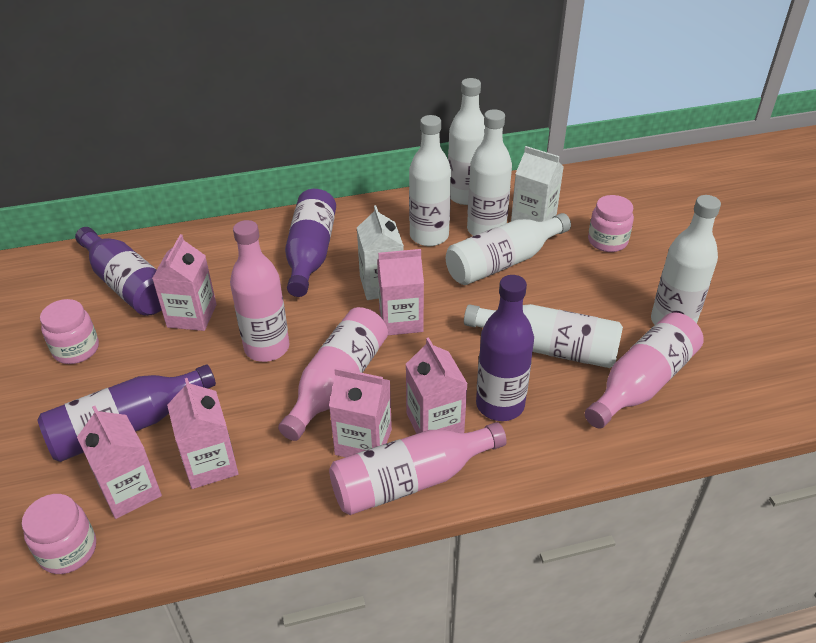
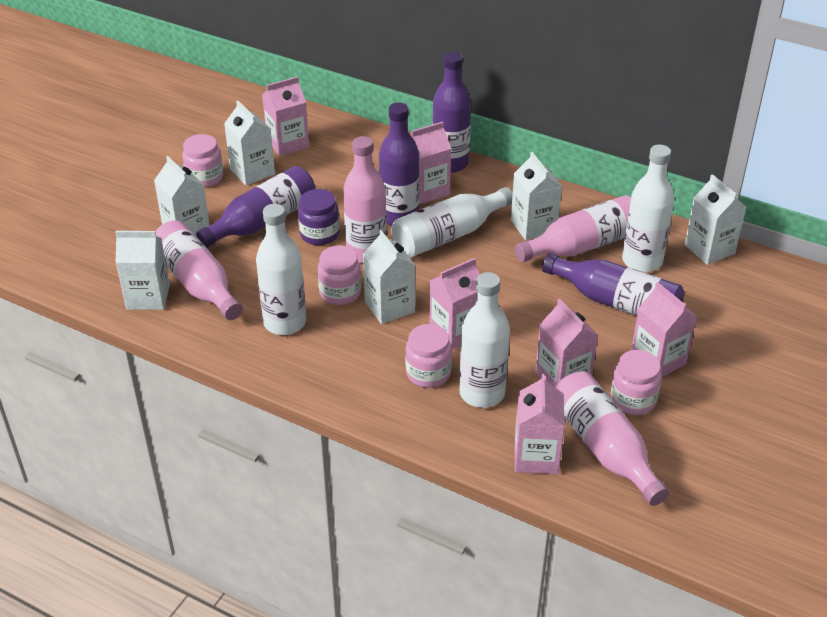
pink jar: [22,494,96,574] [40,299,99,364] [588,195,634,252] = 3 -> [182,134,223,188] [318,246,361,305] [405,324,452,388] [610,350,661,415] = 4
purple jar: none = 0 -> [298,189,340,245] = 1
white bottle: [409,115,451,246] [446,213,571,285] [448,78,485,205] [464,304,623,368] [467,109,512,236] [651,195,721,325] = 6 -> [256,204,306,335] [391,187,513,258] [459,272,510,408] [622,145,674,272] = 4
white carton: [357,205,404,300] [511,146,564,222] = 2 -> [115,231,170,310] [154,156,210,237] [224,101,275,185] [363,230,415,324] [511,152,562,240] [685,174,746,265] = 6

